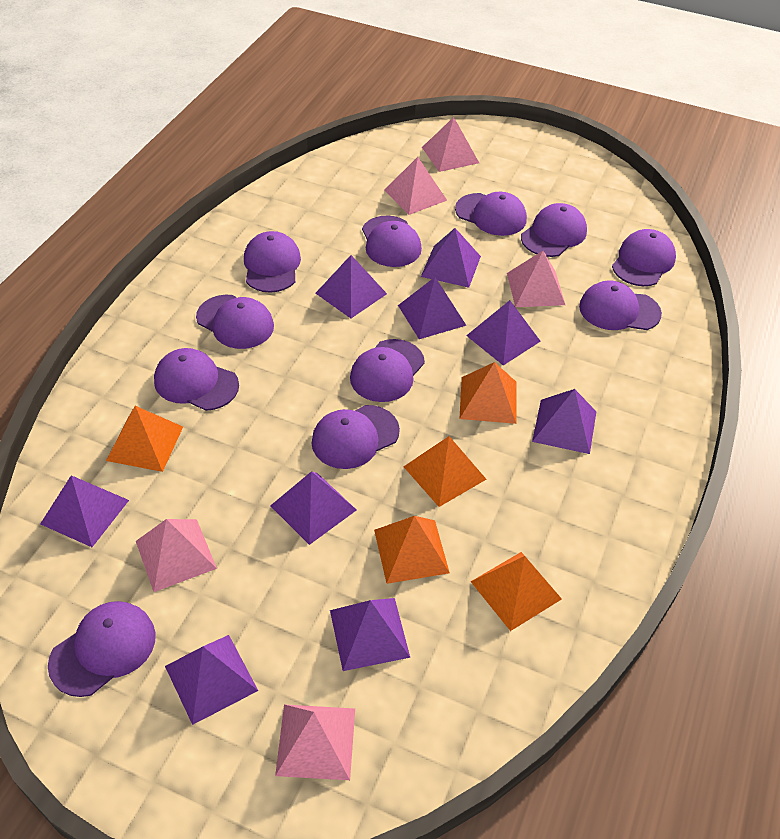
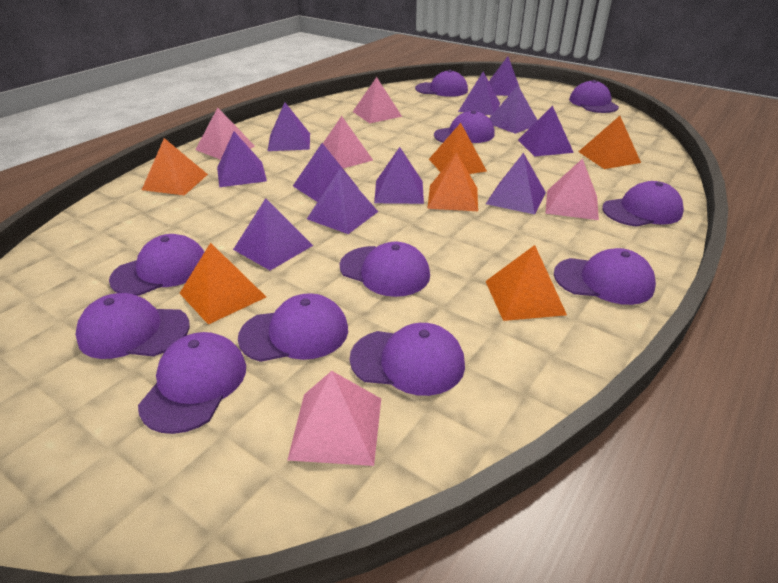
orange pyramid: [106,406,183,472] [374,516,450,584] [403,436,486,507] [460,362,516,424] [471,552,562,631] = 5 -> [142,138,208,195] [179,243,266,325] [427,153,478,211] [429,123,487,174] [485,245,567,321] [578,116,641,169] = 6
purple pyramid: [40,475,129,547] [165,635,258,725] [270,471,356,545] [316,255,387,318] [330,598,410,671] [398,277,467,339] [421,228,481,288] [466,300,541,365] [532,389,597,454] = 9 -> [217,131,267,187] [233,198,313,271] [268,102,310,151] [293,143,359,202] [307,169,378,234] [374,147,424,204] [458,72,500,115] [486,153,546,214] [489,56,520,96] [489,86,537,134] [518,105,574,157] = 11

